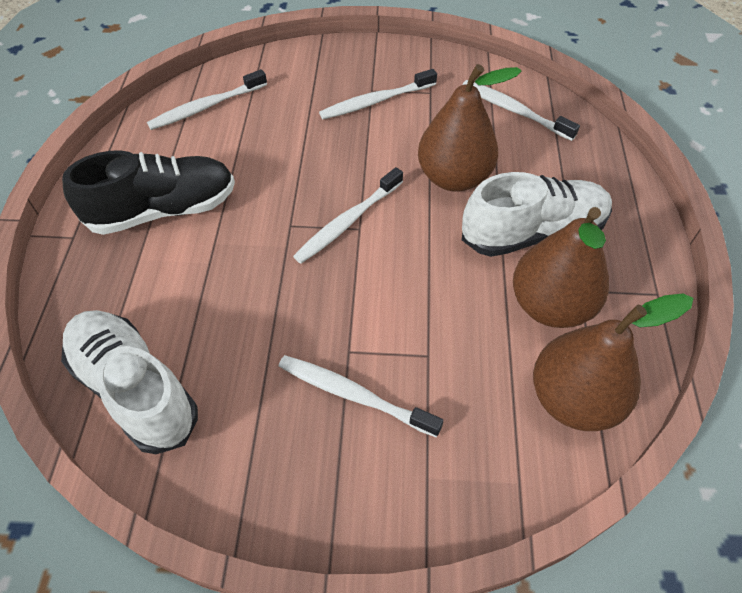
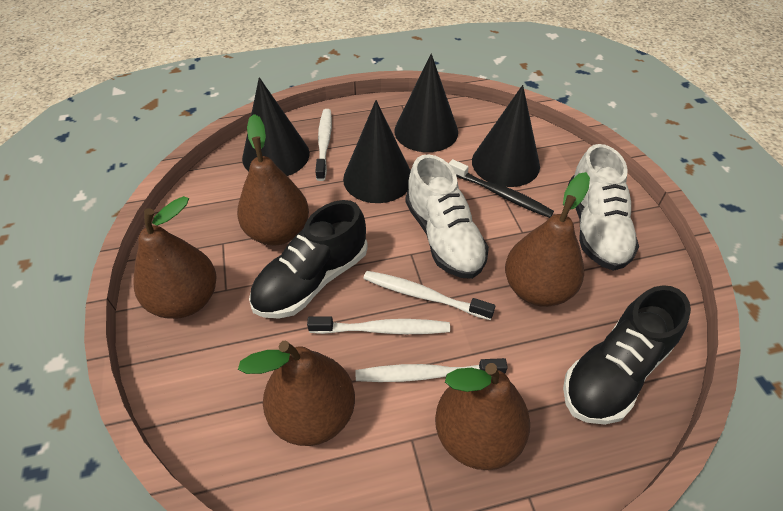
black cone: none = 0 -> [242,77,310,176] [343,100,411,203] [394,54,458,152] [472,85,540,187] = 4
black shoe: [62,150,235,235] = 1 -> [249,200,368,319] [563,285,691,424] = 2
black toothbrush: none = 0 -> [449,159,554,218] = 1
brown pear: [418,64,522,192] [513,207,609,328] [533,294,693,431] = 3 -> [133,196,217,319] [237,114,309,245] [238,341,355,446] [435,363,530,470] [505,172,590,307] = 5
white toothbrush: [147,69,267,130] [279,355,444,437] [293,167,403,263] [319,69,437,119] [462,80,580,141] = 5 -> [307,316,450,334] [315,109,332,181] [356,358,508,382] [363,271,495,320] = 4

